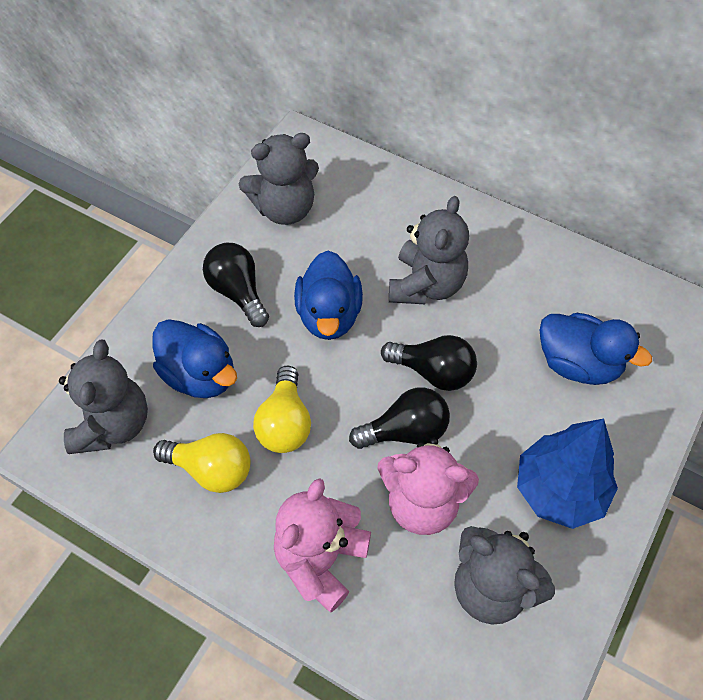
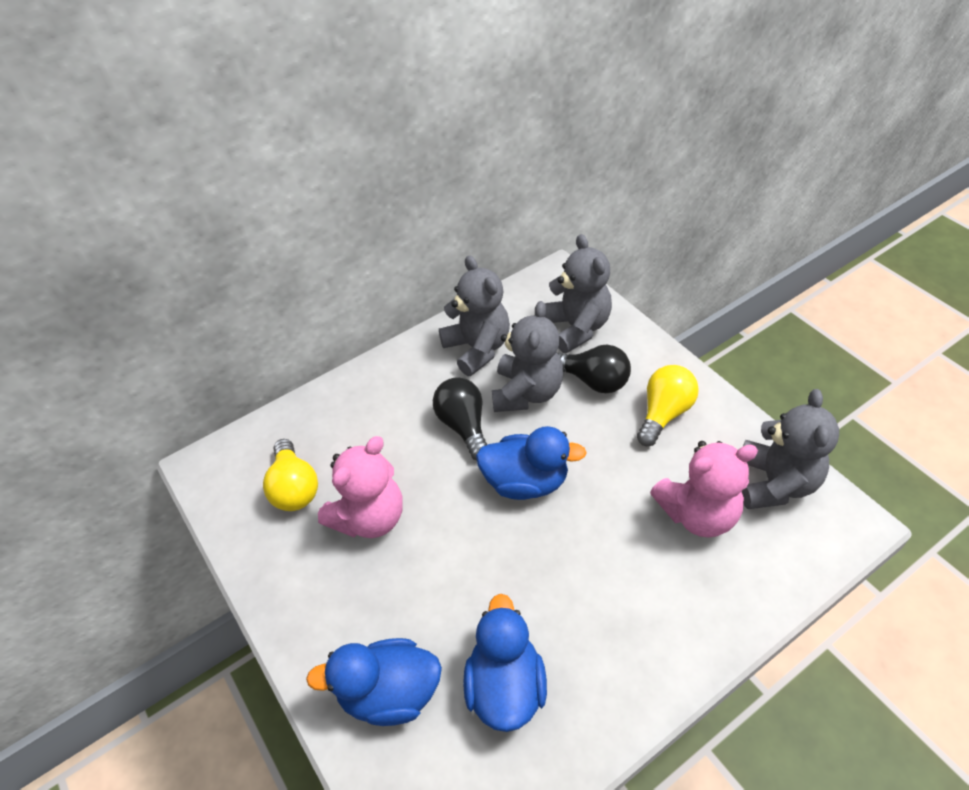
black light bulb: [203,243,269,327] [349,387,450,449] [381,335,477,391] = 3 -> [433,377,487,460] [558,345,631,393] = 2
blue tree: [517,419,618,529] = 1 -> none = 0

